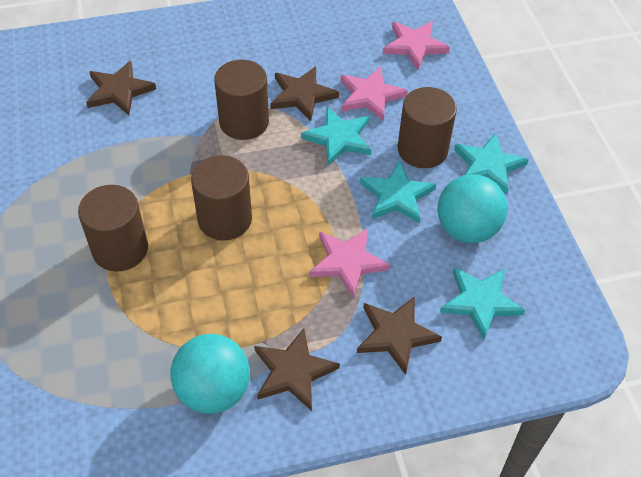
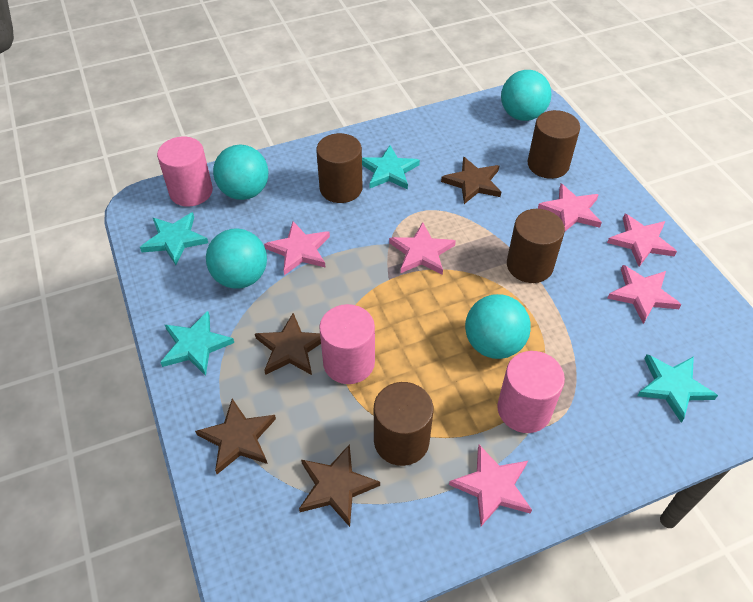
pink cylinder: none = 0 -> [157,137,213,207] [319,304,375,384] [497,351,565,433] = 3
pink star: [309,228,390,298] [341,66,408,121] [383,21,450,70] = 3 -> [264,221,330,275] [389,222,456,275] [449,445,532,526] [538,184,602,231] [607,214,677,267] [607,265,682,324] = 6
turquoise ball: [170,334,250,414] [437,174,507,243] = 2 -> [206,228,267,289] [213,145,268,200] [465,294,530,359] [501,70,552,121] = 4

